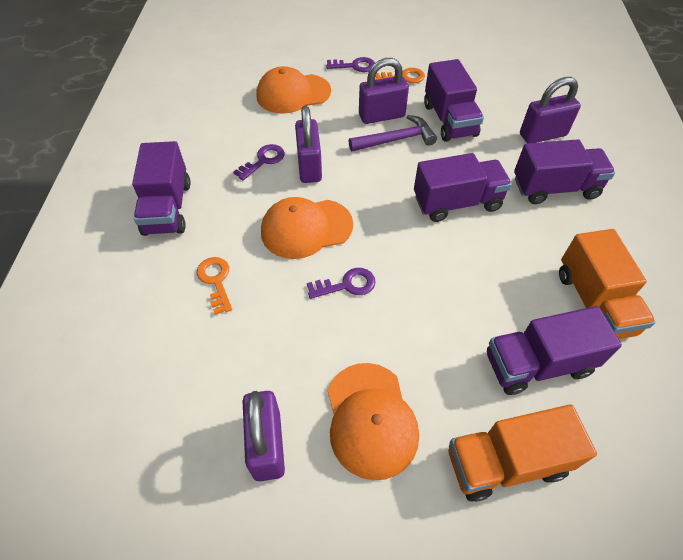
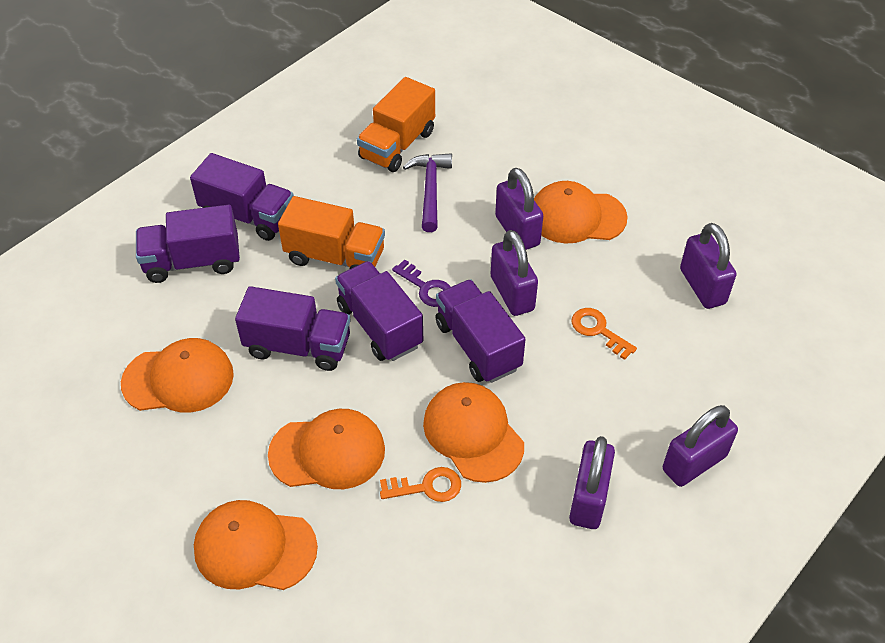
orange cap: [257,66,331,114] [261,197,353,259] [328,363,419,480] = 3 -> [121,338,234,413] [194,500,318,590] [268,409,385,489] [423,382,524,483] [534,181,628,243] = 5
purple key: [233,144,285,180] [307,268,376,299] [326,57,375,72] = 3 -> [392,259,451,307] = 1
purple padlock: [243,391,285,481] [295,106,322,183] [359,58,409,124] [520,77,581,143] = 4 -> [491,230,538,316] [495,168,543,250] [569,436,615,529] [663,405,738,487] [680,223,736,309] = 5

